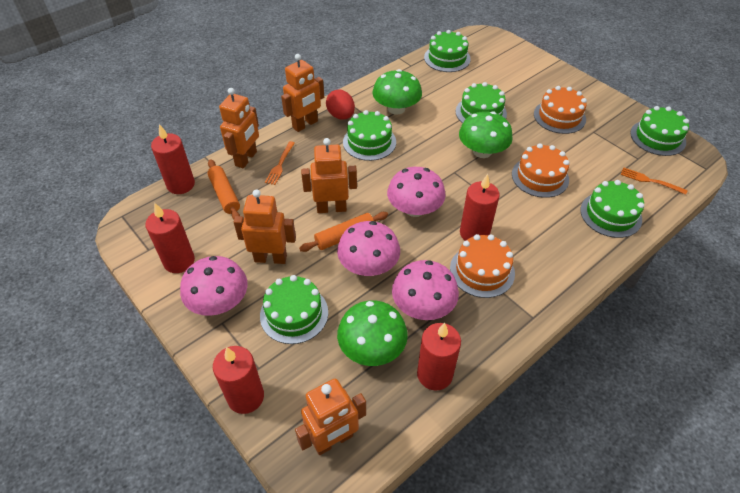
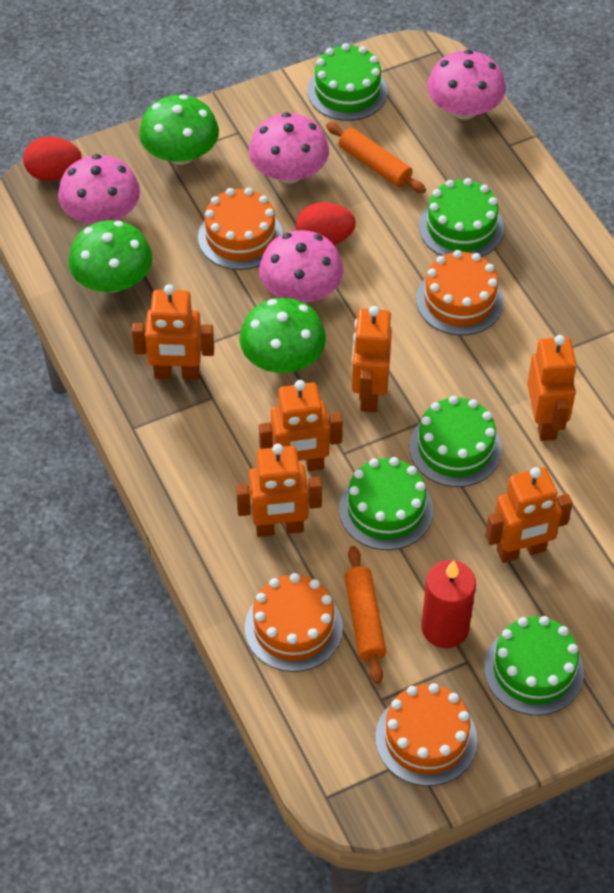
green cake: [260,275,328,344] [343,110,396,161] [424,30,471,72] [455,82,507,123] [580,180,644,238] [630,106,689,156] = 6 -> [307,43,388,121] [339,457,433,550] [410,396,502,487] [419,178,504,257] [484,616,584,715] = 5
orange cake: [450,234,515,298] [512,143,569,198] [534,86,587,134] = 3 -> [198,188,283,270] [245,573,343,672] [375,683,477,786] [416,250,504,335] = 4
orange fork: [265,141,295,185] [620,167,688,195] = 2 -> none = 0
orange robot: [219,88,259,168] [234,190,296,264] [281,54,324,132] [295,378,366,455] [301,138,357,213] = 5 -> [132,284,214,380] [236,444,322,537] [259,380,343,471] [352,306,392,412] [485,467,573,563] [527,335,577,441] = 6
red candle: [146,203,195,273] [151,124,195,194] [213,346,264,414] [417,323,461,391] [460,174,500,241] = 5 -> [422,560,476,648] = 1
red egg: [326,89,355,120] = 1 -> [23,137,81,181] [296,202,356,245] = 2

